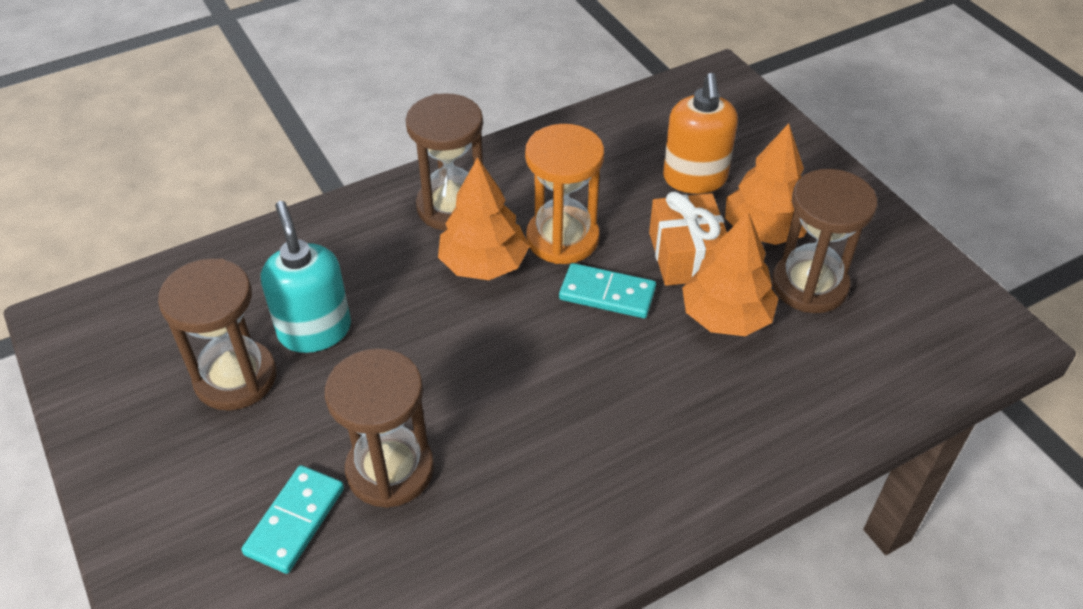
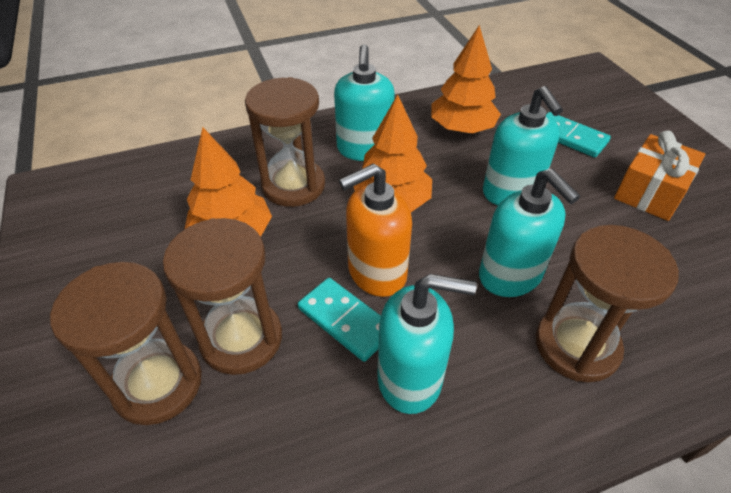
orange hourglass: [525,124,604,264] = 1 -> none = 0
turquoise soap dispenser: [261,201,351,353] = 1 -> [334,44,395,161] [378,274,477,414] [479,169,580,297] [483,86,563,205] = 4

